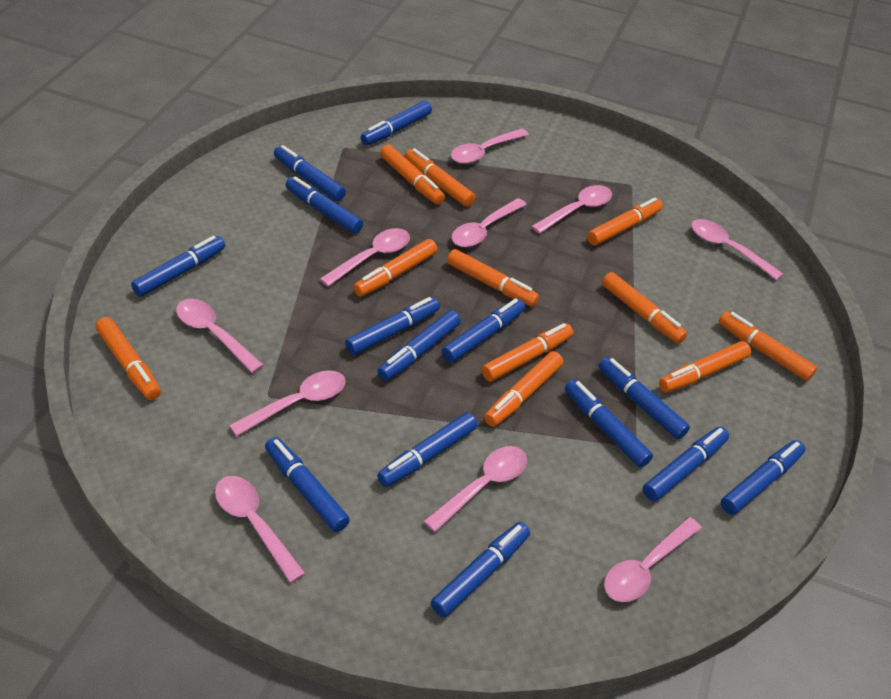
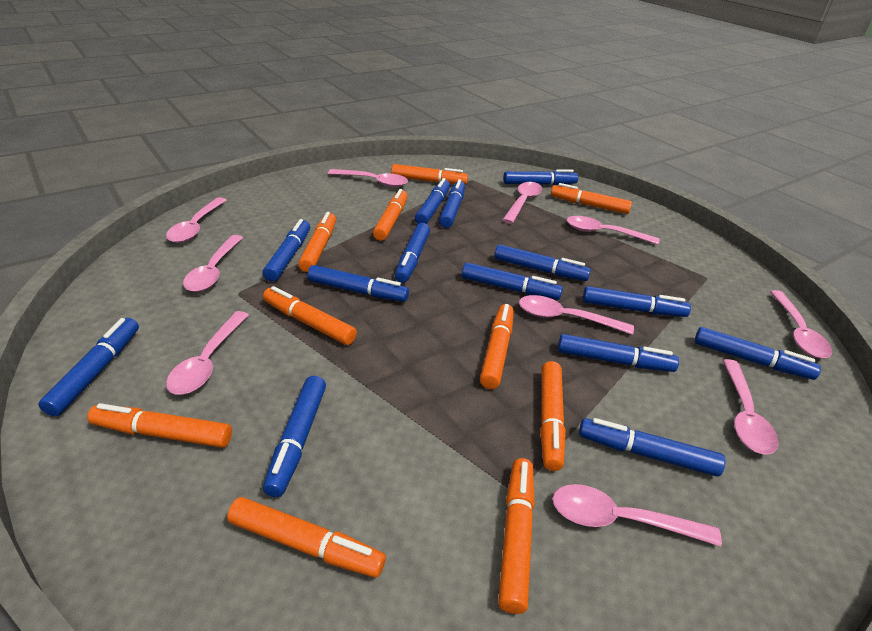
orange marker: [96,317,161,400] [353,239,437,297] [380,145,445,205] [405,148,475,207] [447,249,539,307] [482,323,573,382] [484,351,563,427] [587,198,663,246] [602,272,687,344] [659,341,751,393] [718,311,817,381] = 11 -> [87,403,232,448] [227,497,386,578] [263,286,357,345] [298,212,336,272] [373,189,408,241] [391,164,468,185] [480,304,514,389] [498,458,535,614] [540,361,566,471] [551,183,632,214] = 10

